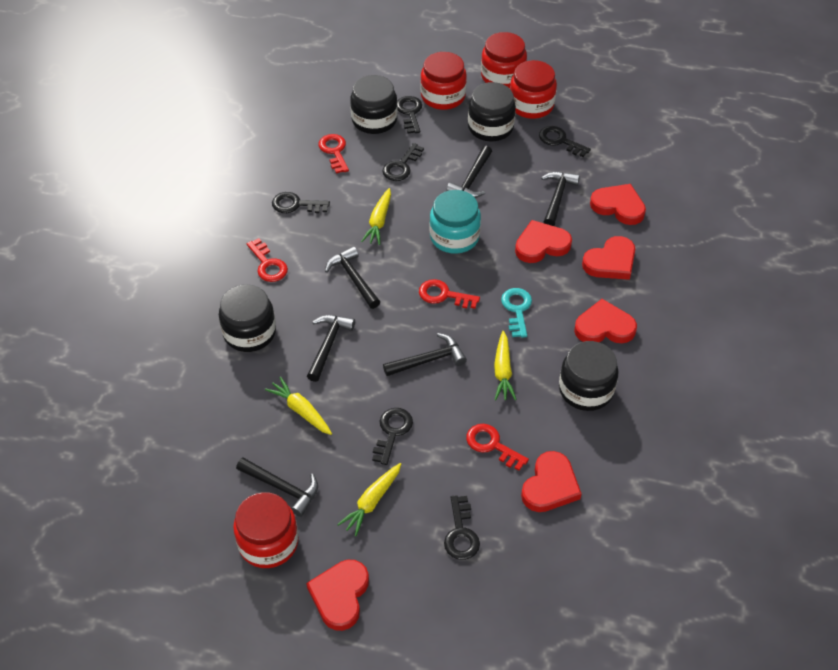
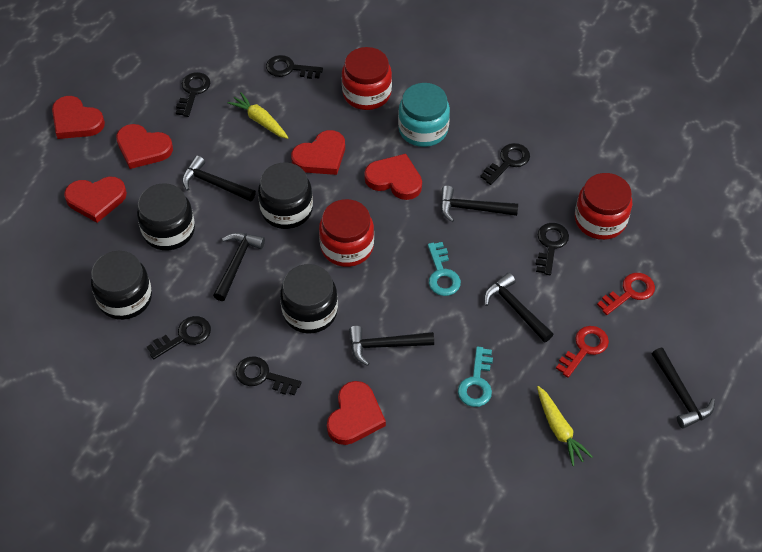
red jar: [233,492,299,568] [421,52,467,110] [481,32,527,88] [510,60,557,119] = 4 -> [319,199,374,267] [342,47,392,110] [575,173,632,240] = 3
red key: [247,238,288,282] [319,134,349,174] [419,279,480,309] [466,424,529,471] = 4 -> [556,326,609,378] [597,273,655,315] = 2
turquoise key: [501,288,532,338] = 1 -> [428,242,461,296] [458,346,493,407] = 2
yellow carrot: [265,377,332,435] [337,463,401,536] [361,188,391,245] [494,331,517,400] = 4 -> [227,92,288,139] [537,386,593,466] = 2

